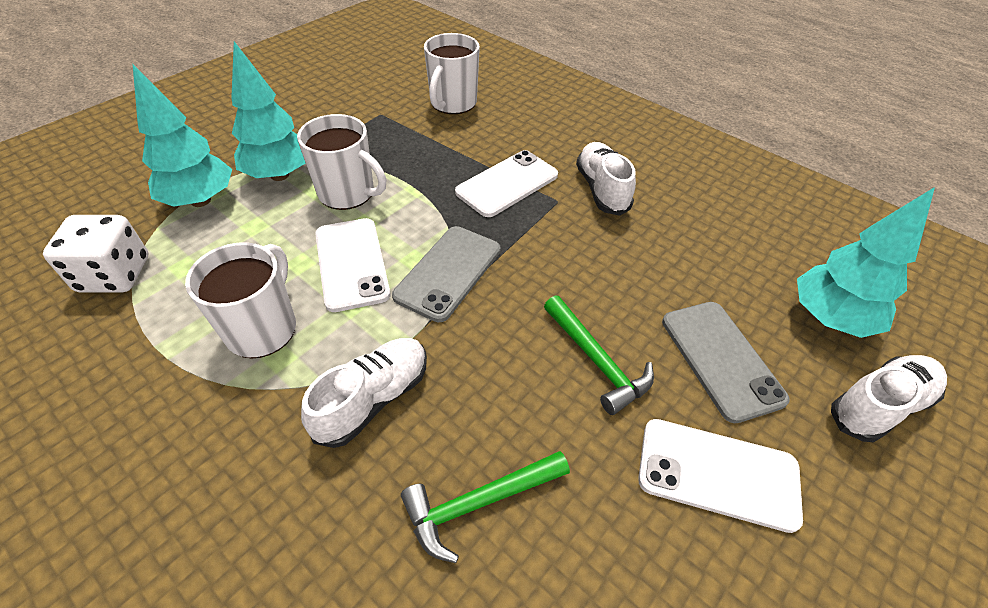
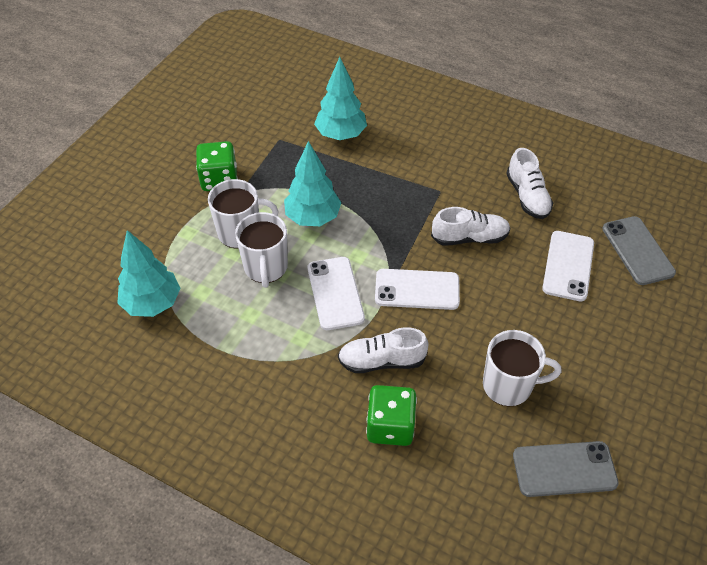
green dice: none = 0 -> [196,141,238,191] [366,385,417,446] = 2
green hammer: [401,451,570,563] [544,295,654,415] = 2 -> none = 0
white dice: [43,215,148,292] = 1 -> none = 0

